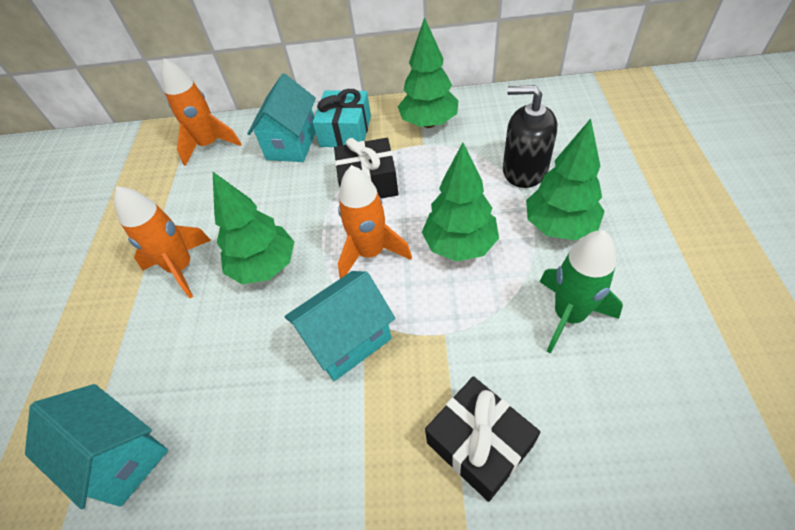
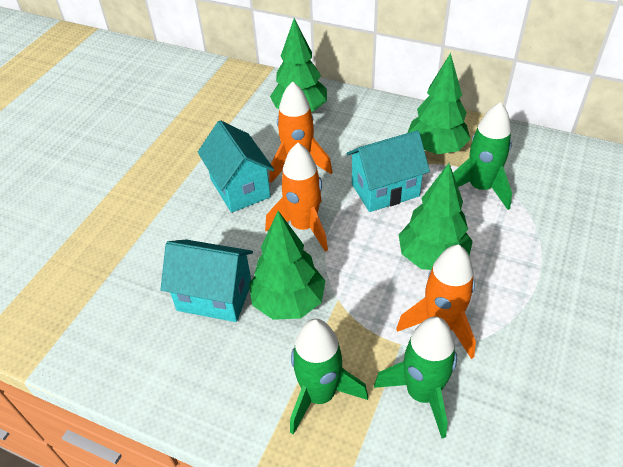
black gift: [334,138,399,198] [425,376,540,502] = 2 -> none = 0
black soap dispenser: [503,85,557,188] = 1 -> none = 0
green rocket: [539,230,623,354] = 1 -> [290,319,368,435] [374,317,457,438] [453,102,512,210] = 3
turquoise gift: [313,89,371,147] = 1 -> none = 0

